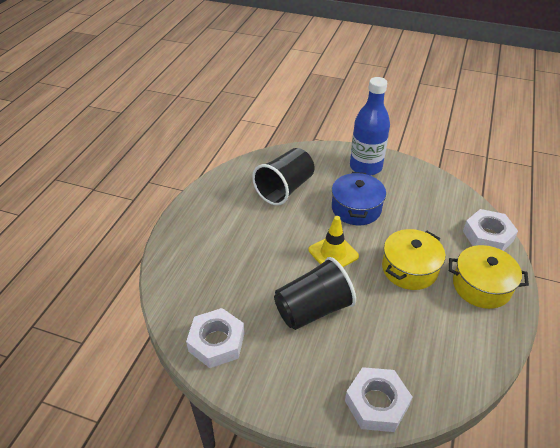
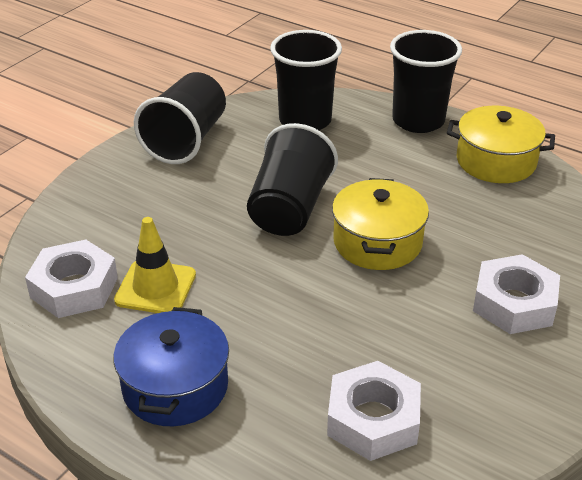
black cup: [252,148,315,205] [274,257,356,330] = 2 -> [134,72,226,164] [247,123,338,236] [270,30,342,130] [390,30,462,133] = 4
blue bottle: [350,77,390,176] = 1 -> none = 0

